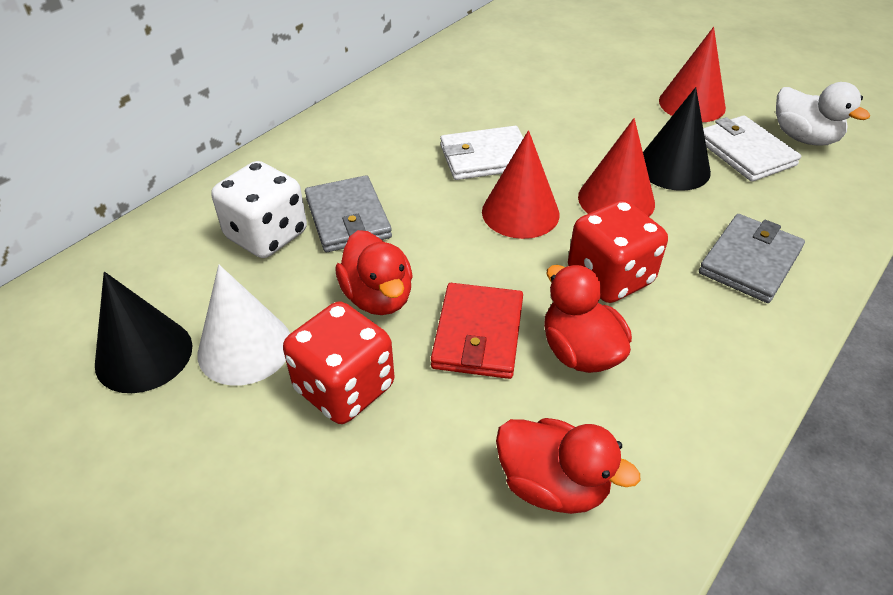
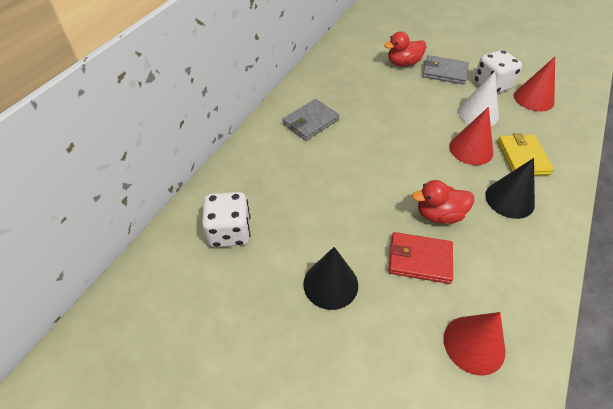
red dice: [283,302,395,424] [568,200,668,303] = 2 -> none = 0
red duck: [335,230,413,315] [496,418,640,514] [544,265,632,373] = 3 -> [384,32,427,66] [412,180,474,224] = 2
white dice: [212,161,307,258] = 1 -> [202,192,251,247] [474,50,522,93] = 2
white duck: [776,82,870,146] = 1 -> none = 0
white wallet: [440,126,523,180] [703,115,801,182] = 2 -> none = 0
yellow wallet: none = 0 -> [497,133,554,175] = 1

